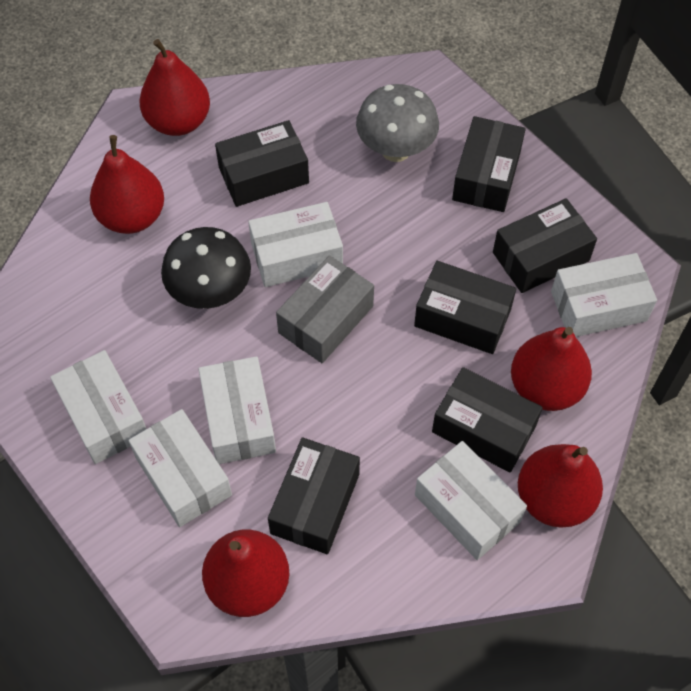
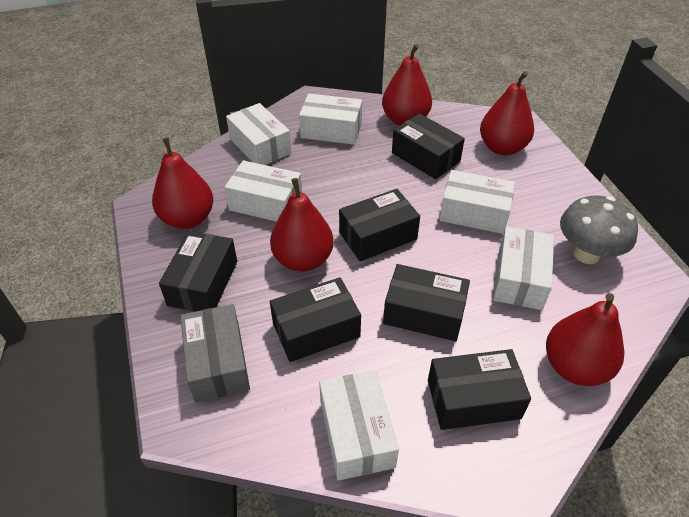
black mushroom: [161,227,251,309] = 1 -> none = 0

